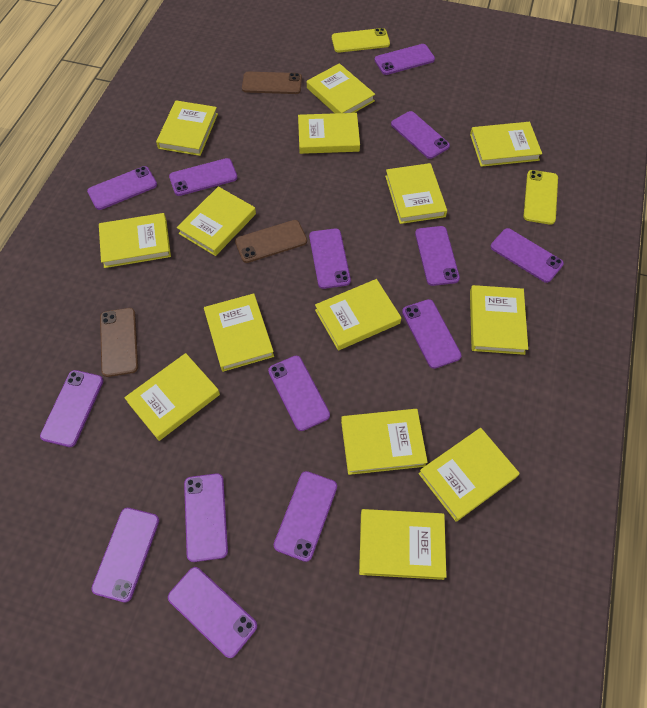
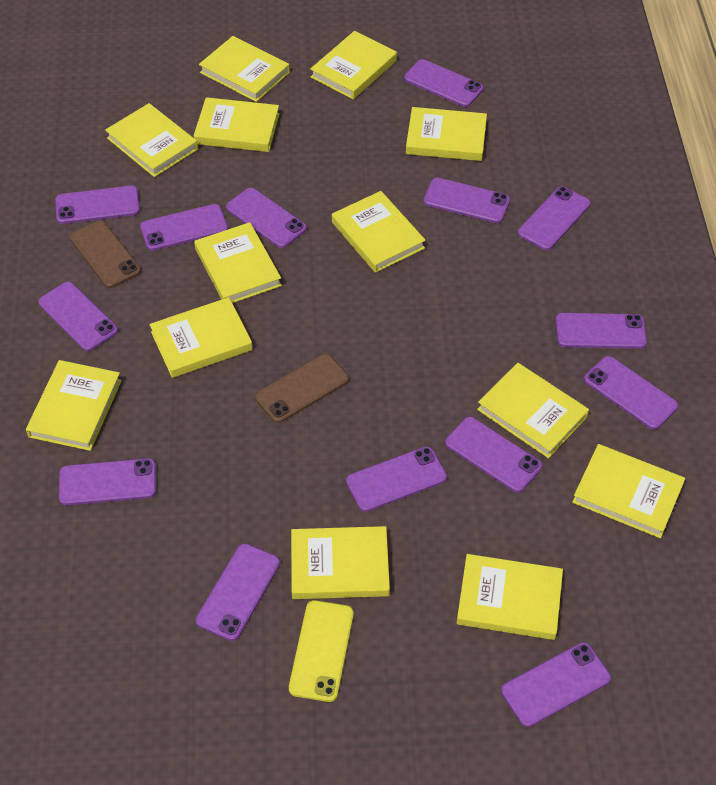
brown phone: [100,308,138,377] [235,220,307,263] [242,71,302,94] = 3 -> [70,221,141,288] [255,354,349,423] = 2
yellow book: [99,213,171,268] [124,353,220,441] [156,100,218,156] [177,187,256,256] [204,293,274,372] [298,113,360,154] [307,63,375,113] [315,279,402,350] [341,409,428,475] [359,509,446,580] [385,163,447,224] [418,428,520,521] [470,122,542,167] [470,285,528,355] = 14 -> [26,360,122,451] [105,103,198,177] [150,297,253,378] [194,97,280,152] [194,222,282,303] [199,36,290,102] [291,526,390,599] [310,31,397,99] [332,191,426,273] [406,107,487,161] [457,554,563,640] [477,363,589,458] [572,444,685,538] = 13
yellow phone: [332,28,390,53] [523,170,558,225] = 2 -> [289,600,354,702] = 1

